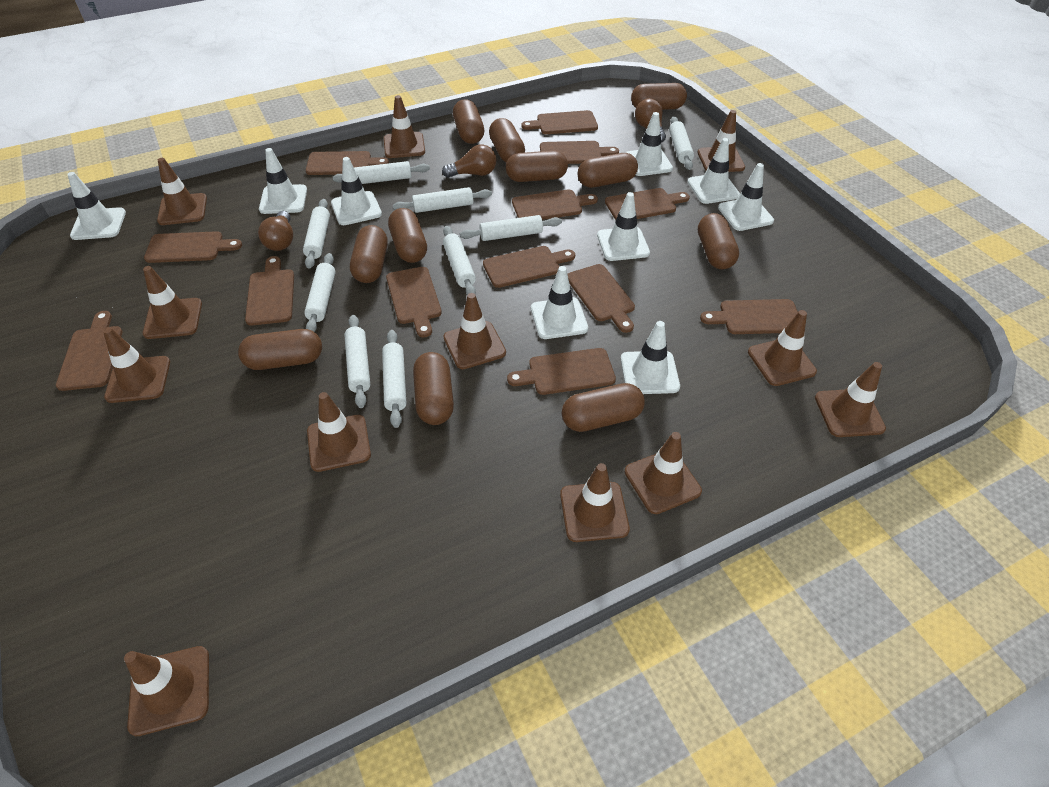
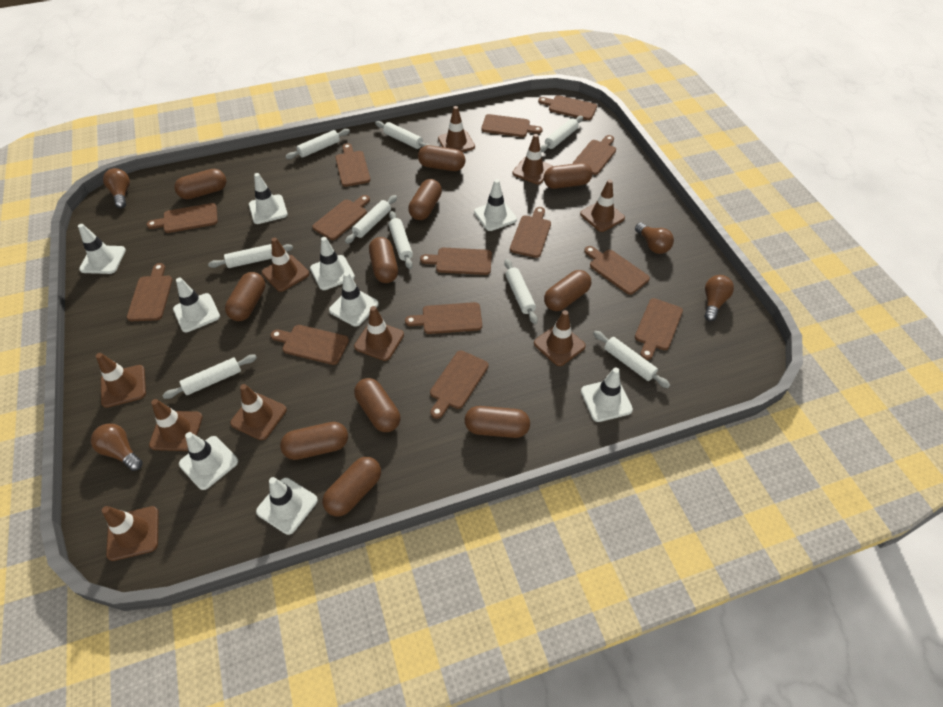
brown cutting board: [56,311,122,391] [144,231,242,263] [245,256,294,325] [306,151,389,175] [386,267,442,337] [483,246,575,288] [507,348,616,395] [512,189,598,220] [521,110,598,134] [540,141,619,164] [567,264,635,333] [605,188,690,220] [700,299,798,334] = 13 -> [127,263,173,321] [146,203,218,233] [270,325,349,365] [312,195,370,240] [335,143,371,187] [405,302,482,334] [420,248,492,275] [430,350,489,419] [481,114,543,137] [510,207,551,258] [538,95,597,120] [573,135,616,175] [584,246,650,295] [635,298,683,360] = 14
brown light bulb: [258,211,293,251] [442,145,496,178] [635,98,666,142] = 3 -> [91,423,143,471] [103,168,130,208] [635,223,674,254] [704,275,734,321] = 4
brown traffic cone: [103,327,170,403] [124,646,209,736] [143,266,202,339] [157,158,207,225] [307,392,371,472] [384,95,425,158] [443,293,506,369] [560,463,630,542] [625,432,702,514] [697,110,745,172] [748,310,817,386] [815,362,886,437] = 12 -> [96,353,146,408] [102,506,159,561] [149,399,203,451] [230,384,287,440] [262,237,309,292] [354,306,404,361] [438,106,475,152] [512,134,553,185] [534,310,586,366] [580,180,625,232] = 10

